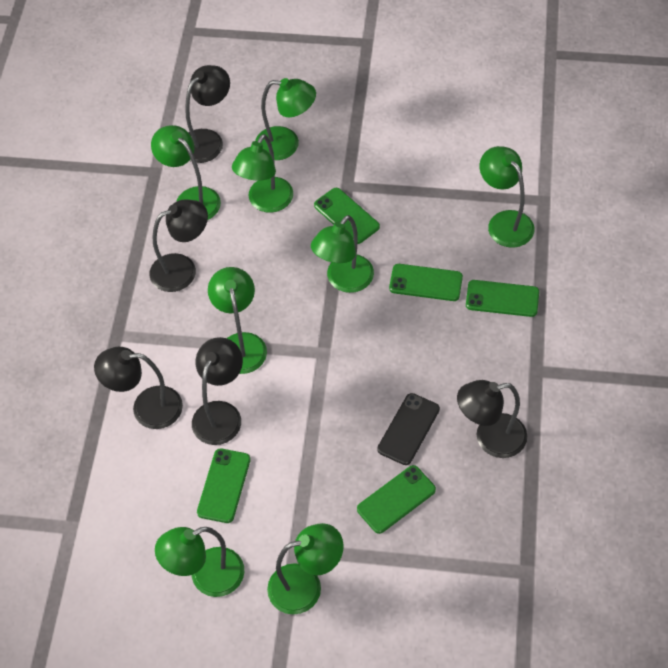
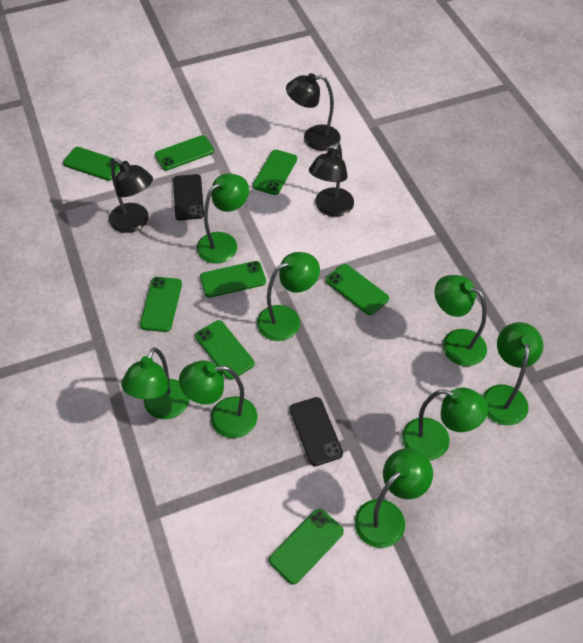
black lamp: [94,347,183,429] [149,199,208,292] [185,65,230,163] [192,337,243,445] [457,380,527,458] = 5 -> [109,158,153,233] [286,73,341,151] [309,142,354,217] = 3
black phone: [377,393,440,465] = 1 -> [173,174,204,220] [290,397,343,466] = 2
green phone: [197,449,251,523] [314,188,380,244] [357,465,436,534] [389,264,463,301] [466,280,539,317] = 5 -> [63,147,122,181] [140,277,182,332] [155,135,214,170] [195,320,255,380] [200,261,266,298] [253,150,297,195] [269,509,344,585] [326,264,389,315] = 8

